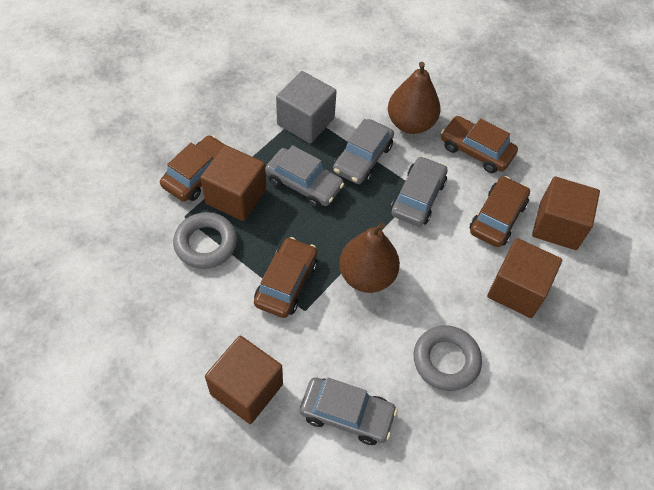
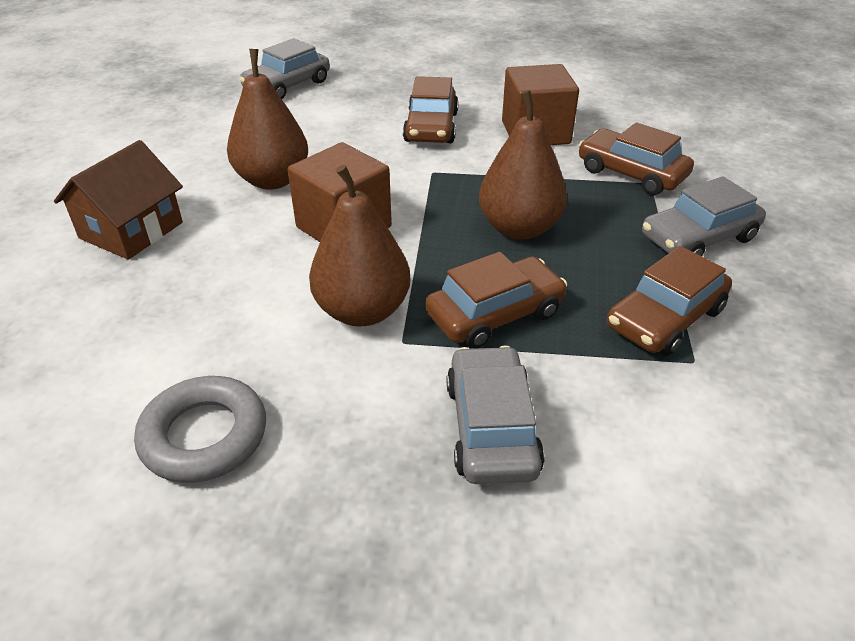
brown cube: [200,145,266,221] [205,335,283,424] [487,238,562,318] [532,176,600,250] = 4 -> [288,142,392,242] [502,64,579,145] = 2
brown house: none = 0 -> [54,140,183,260] = 1
brown pear: [339,223,400,293] [388,62,441,134] = 2 -> [227,49,308,190] [309,165,411,326] [479,90,567,240] = 3
grey car: [265,145,344,208] [300,377,397,445] [333,119,394,184] [391,156,448,227] = 4 -> [239,38,330,99] [447,346,545,484] [642,176,766,256] = 3
grey cube: [276,71,336,143] = 1 -> none = 0
grey ring: [173,212,237,269] [413,325,482,391] = 2 -> [134,376,266,483] = 1

